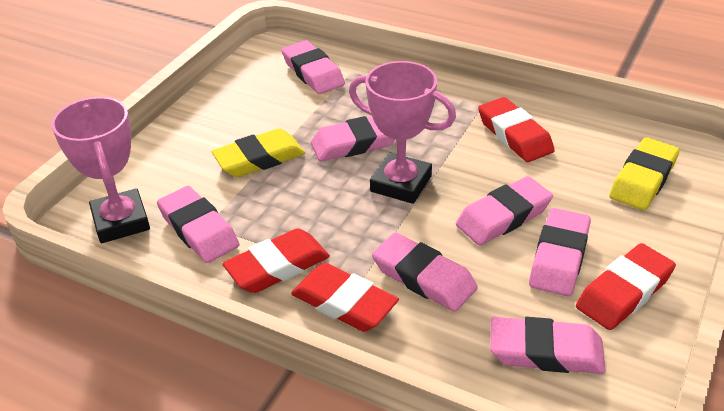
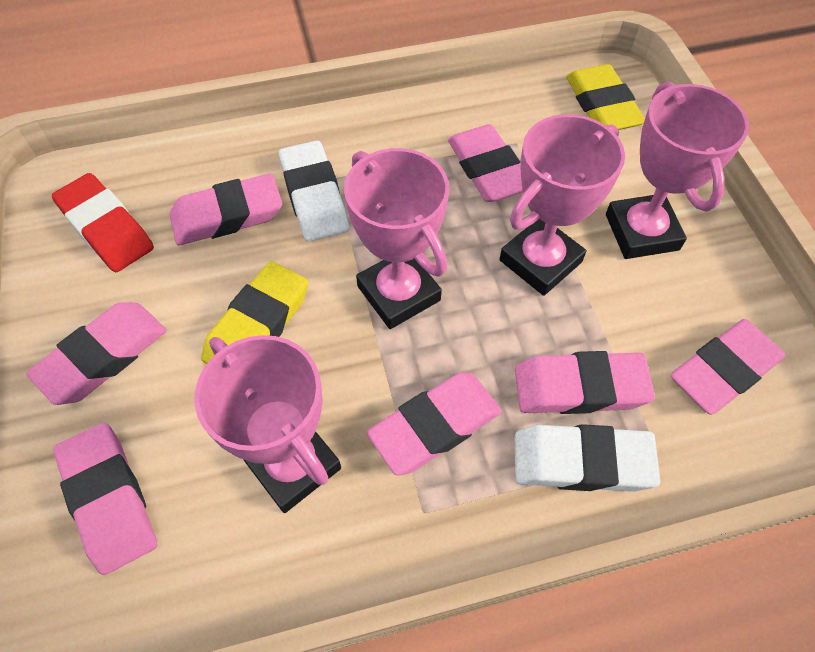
pink trophy: [51,97,150,243] [349,61,456,204] = 2 -> [195,335,341,513] [344,148,449,329] [500,114,625,296] [606,82,749,259] = 4
red eraser: [222,228,330,293] [291,263,399,332] [478,97,555,162] [576,243,676,330] = 4 -> [52,173,154,272] = 1
white eraser: none = 0 -> [279,140,349,242] [514,424,660,492] = 2

